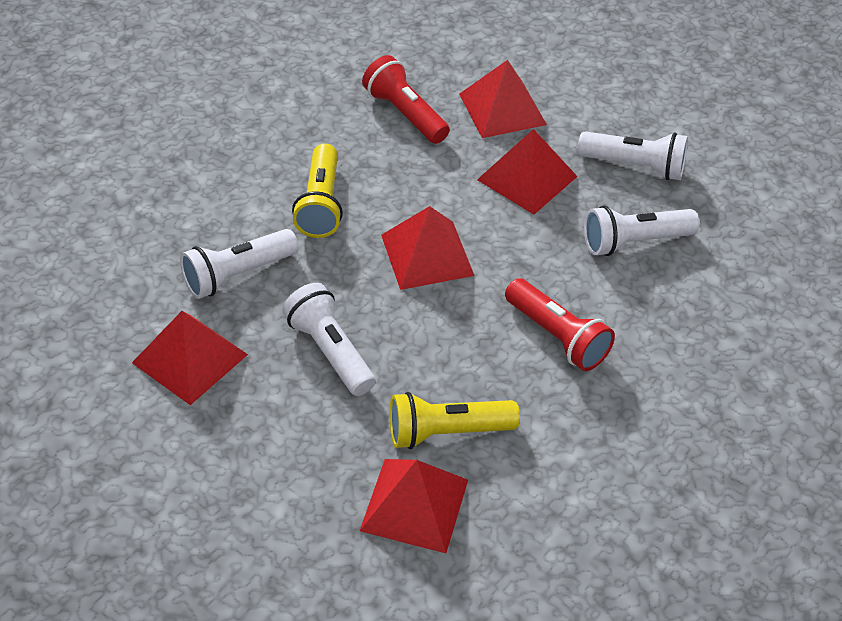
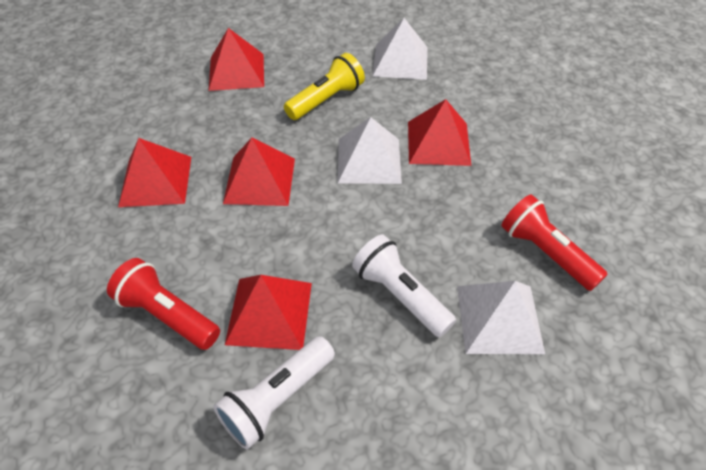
white flashlight: [180,229,298,299] [282,283,376,396] [578,132,688,180] [584,206,700,256] = 4 -> [213,336,335,450] [352,235,456,337] = 2
white pyramid: none = 0 -> [338,117,402,184] [372,18,428,80] [457,281,545,354] = 3
yellow flashlight: [292,144,343,238] [389,392,520,449] = 2 -> [284,53,365,120] = 1

